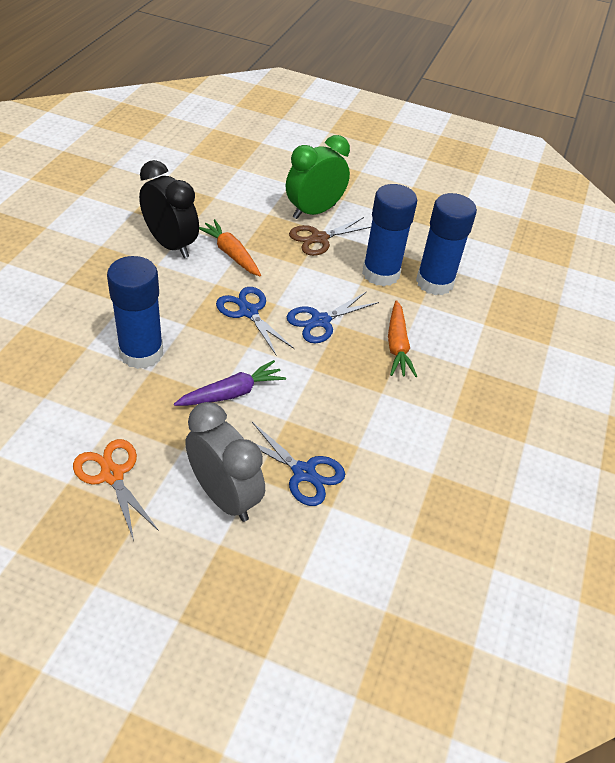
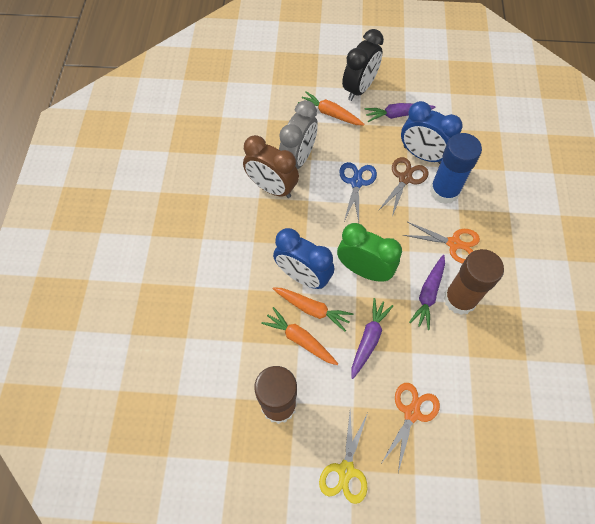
blue clock: none = 0 -> [273,228,334,289] [401,101,463,164] = 2
blue glue stick: [107,256,163,369] [362,184,417,286] [416,193,477,295] = 3 -> [430,133,482,204] = 1
blue scissors: [216,287,294,356] [252,422,345,506] [287,291,379,343] = 3 -> [339,162,377,222] = 1
brown clock: none = 0 -> [243,135,299,198] = 1
brown glue stick: none = 0 -> [254,366,297,424] [444,249,504,315] = 2
orange carrot: [199,219,261,276] [388,300,417,377] = 2 -> [261,307,338,365] [273,287,353,331] [298,92,365,125] = 3
orange scissors: [73,439,159,541] = 1 -> [382,383,440,473] [403,222,480,264] = 2
purple carrot: [174,360,286,406] = 1 -> [351,298,393,379] [364,103,436,122] [409,255,445,330] = 3
yellow scissors: none = 0 -> [319,411,368,504] = 1

